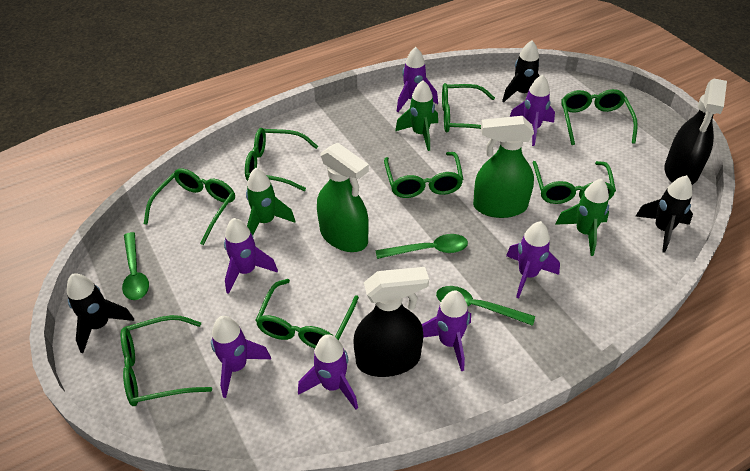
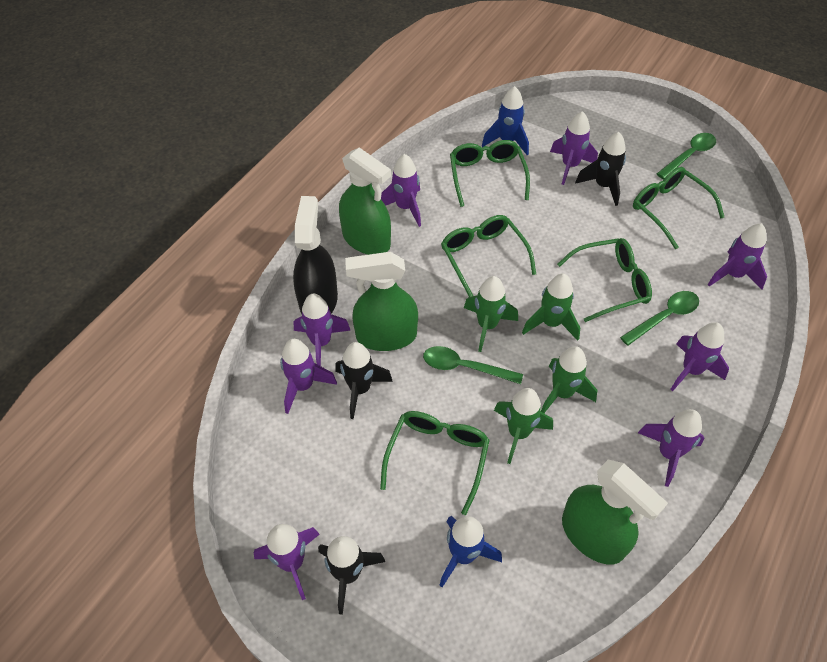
black spray bottle: [354,267,429,377] [664,79,727,185] = 2 -> [293,196,338,314] = 1
blue rocket: none = 0 -> [440,516,502,587] [482,86,529,155] = 2
green glasses: [121,315,212,406] [144,168,235,245] [245,128,318,191] [255,279,359,348] [384,152,464,198] [442,83,495,132] [532,161,616,204] [561,89,638,145] = 8 -> [380,411,490,515] [441,215,536,297] [450,140,530,207] [557,238,652,322] [633,167,724,249] = 5
green rocket: [246,168,295,235] [395,80,438,151] [555,179,609,256] = 3 -> [464,276,518,352] [494,388,553,464] [522,273,580,340] [541,346,597,413] = 4
green spray bottle: [317,142,369,252] [473,116,534,218] = 2 -> [339,147,391,255] [345,252,418,351] [562,460,668,565] = 3
purple rocket: [211,316,271,398] [224,218,278,294] [298,334,358,409] [397,47,438,112] [422,290,471,371] [506,221,560,298] [510,75,555,146] = 7 -> [254,524,320,600] [280,339,337,414] [294,293,351,366] [381,154,421,227] [550,111,598,185] [638,409,705,487] [670,322,729,391] [708,223,767,290] = 8

